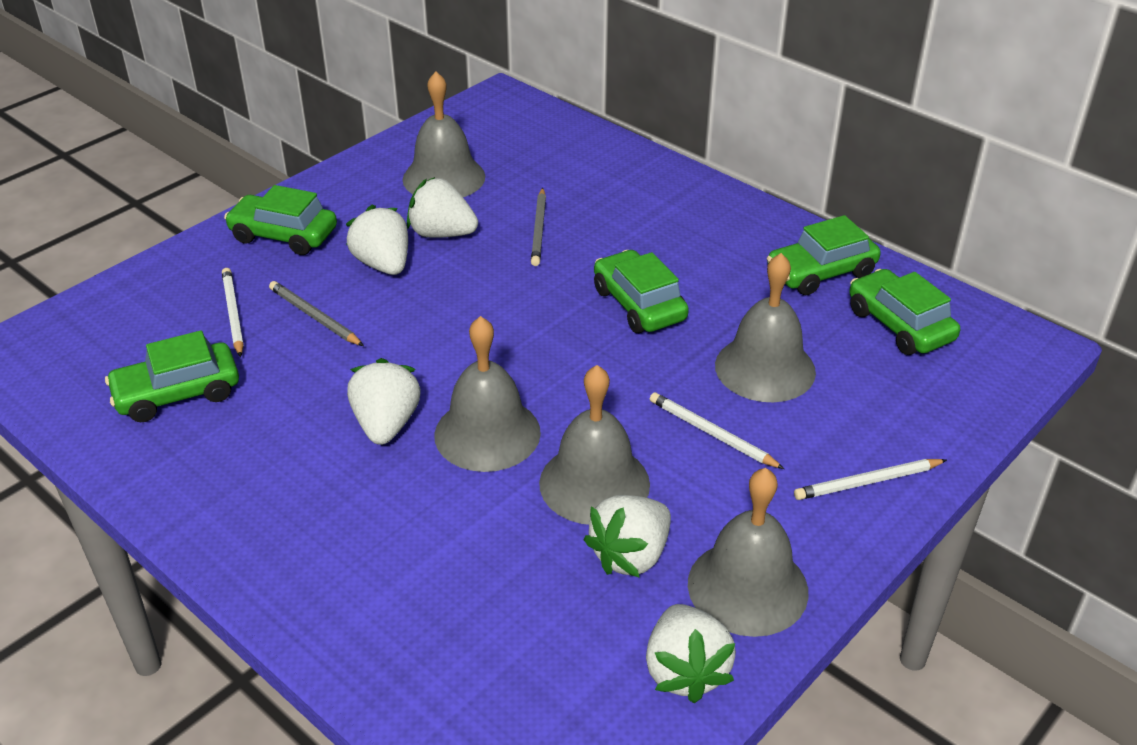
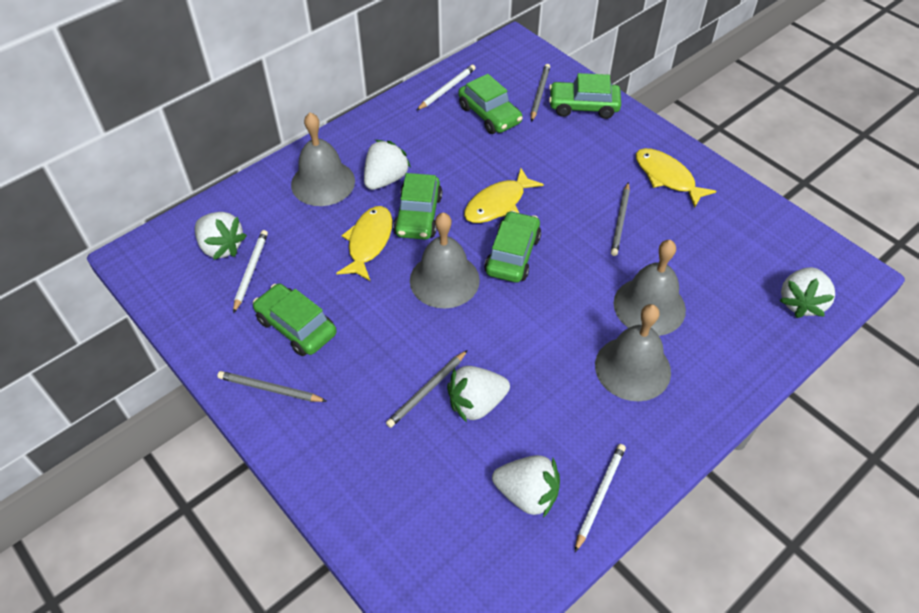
grey bell: [403,71,485,197] [434,316,541,472] [539,365,650,525] [688,468,808,637] [715,253,816,402] = 5 -> [291,112,355,206] [410,213,480,308] [595,304,671,401] [614,240,686,336] = 4
grey pencil: [269,281,364,346] [531,188,546,266] = 2 -> [217,371,327,402] [386,350,468,428] [531,64,550,122] [611,182,630,256] = 4
yellow fish: none = 0 -> [336,206,392,281] [464,168,544,223] [636,148,716,208] = 3

